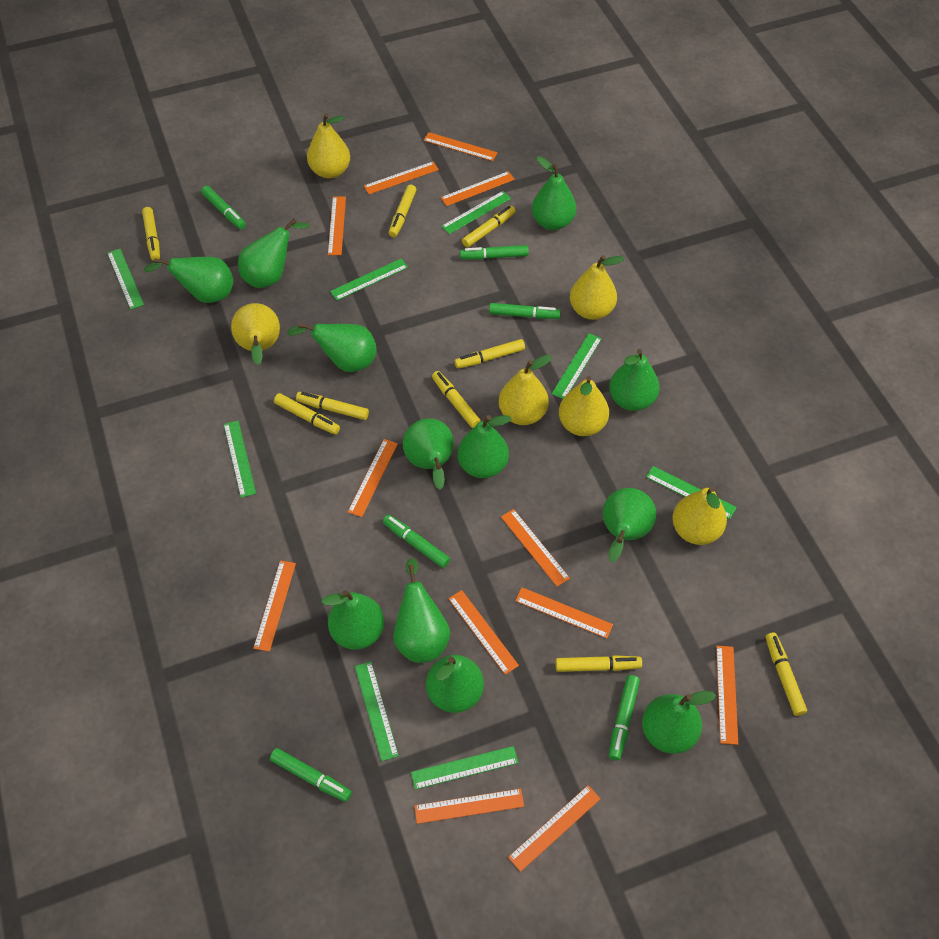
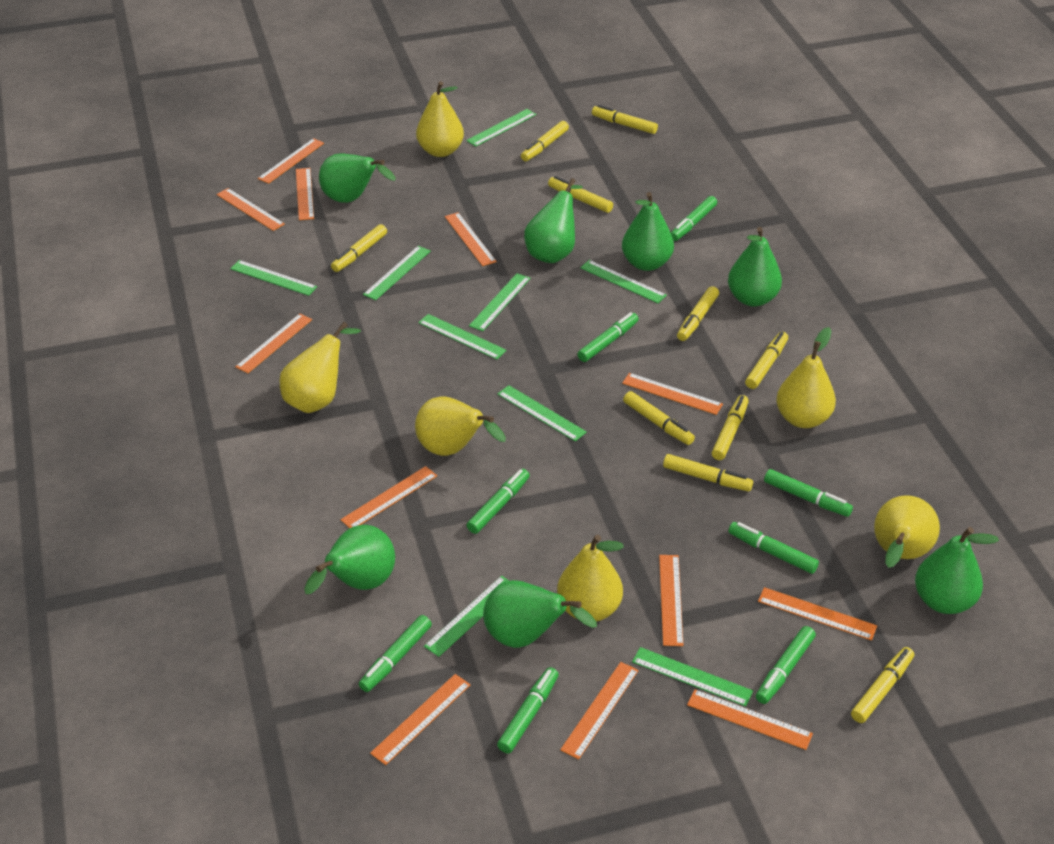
green marker: [201,186,246,229] [270,748,352,802] [383,515,450,568] [460,245,529,260] [489,303,561,319] [609,675,640,760] = 6 -> [359,615,432,692] [467,469,530,534] [497,667,559,753] [577,312,639,362] [671,196,717,241] [728,522,819,574] [756,626,816,704] [764,469,853,517] = 8
green pear: [144,257,233,303] [238,218,309,288] [286,323,377,372] [321,590,385,650] [393,558,450,663] [403,418,454,489] [426,655,484,713] [458,415,511,478] [532,156,576,230] [602,488,656,562] [609,349,660,411] [642,691,716,754] = 12 -> [304,525,395,594] [319,153,396,203] [483,580,597,648] [524,178,583,263] [622,192,674,271] [728,227,782,307] [915,527,999,614] = 7
green ruler: [107,249,144,309] [224,421,256,498] [330,258,408,300] [355,661,399,761] [411,746,518,790] [441,191,511,234] [552,333,602,399] [646,466,737,519] = 8 -> [230,260,317,296] [363,246,431,300] [418,314,507,359] [424,576,509,657] [466,109,536,146] [469,273,531,331] [497,385,587,442] [580,260,667,303] [632,647,753,706] = 9
yellow marker: [142,207,160,261] [274,393,340,435] [296,392,369,420] [389,184,416,237] [432,371,481,428] [454,339,525,369] [462,206,516,247] [555,655,642,672] [766,632,807,716] = 9 -> [331,224,387,272] [521,121,569,161] [548,176,613,213] [592,105,658,134] [623,391,695,445] [663,454,753,492] [677,286,719,341] [712,395,749,460] [745,332,788,389] [851,647,914,723] = 10

